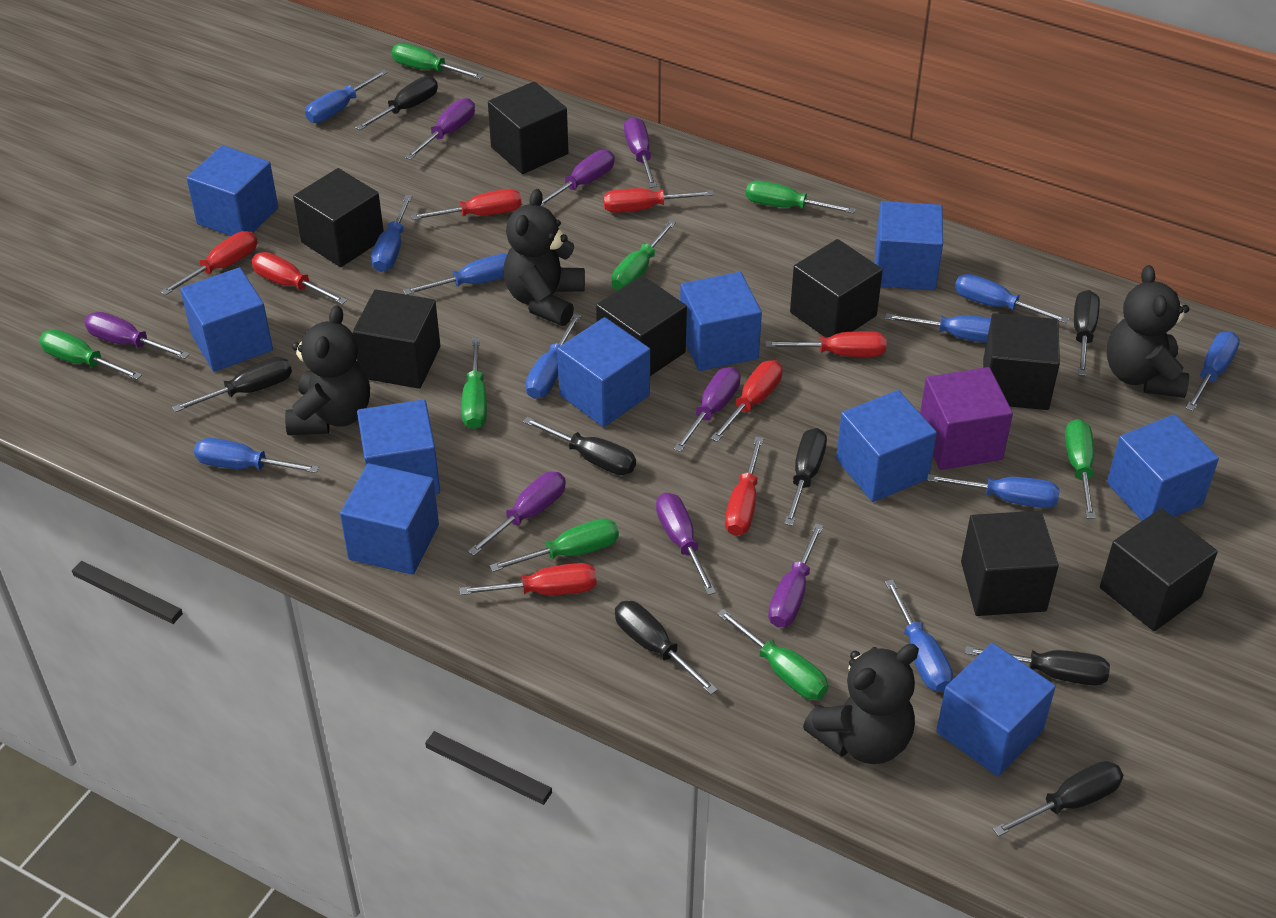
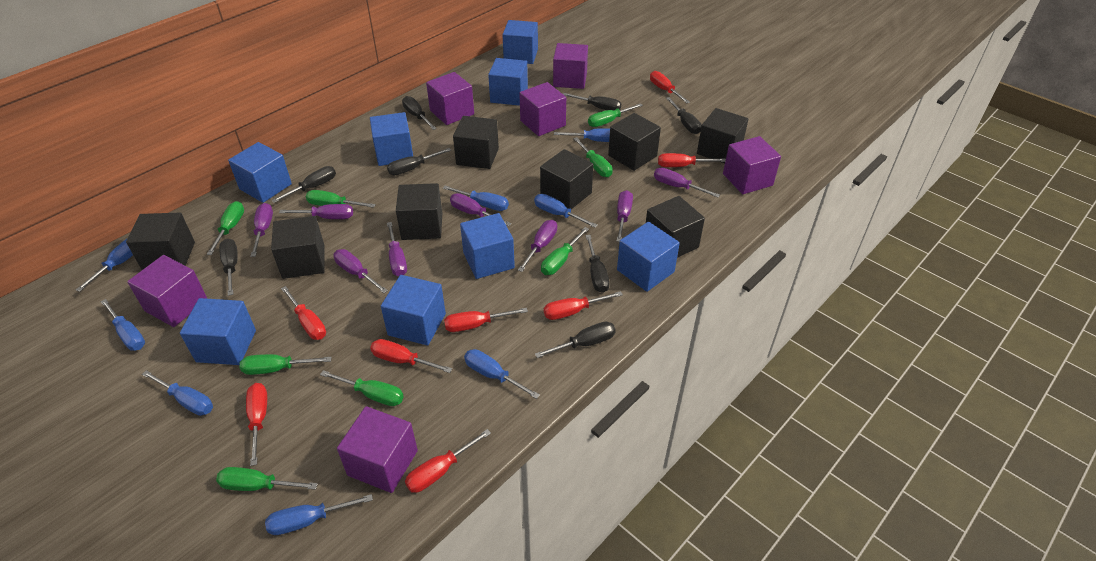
black teddy bear: [285,305,370,435] [503,189,585,326] [803,644,919,764] [1107,265,1189,398] = 4 -> none = 0
blue cube: [180,267,273,372] [186,145,278,236] [340,463,439,575] [357,399,440,495] [557,317,650,427] [680,272,762,371] [836,390,937,502] [875,201,943,290] [936,643,1056,776] [1107,414,1219,521] = 10 -> [180,298,256,365] [228,142,292,203] [370,112,413,166] [381,275,446,346] [460,213,515,279] [488,58,528,106] [502,20,538,64] [617,222,680,292] = 8
blue screwdriver: [194,438,319,473] [305,69,388,123] [371,195,412,272] [403,254,507,295] [526,314,581,399] [885,313,991,343] [885,579,953,692] [927,474,1060,508] [955,274,1069,323] [1186,331,1240,411] = 10 -> [76,239,133,292] [101,299,145,351] [142,370,213,416] [265,494,373,535] [443,186,509,211] [464,349,540,399] [534,194,598,228] [554,128,610,142] = 8
purple cube: [920,367,1013,470] = 1 -> [127,255,207,327] [337,406,418,493] [426,72,474,125] [519,82,566,136] [553,43,588,89] [723,136,781,194] = 6

